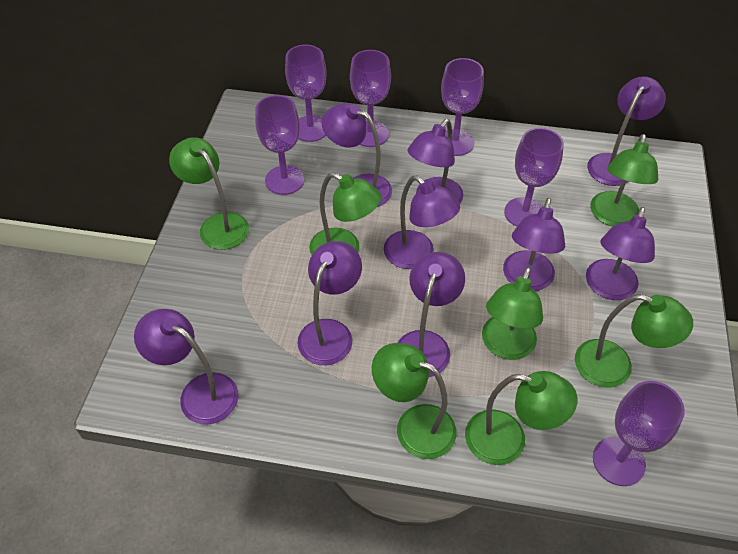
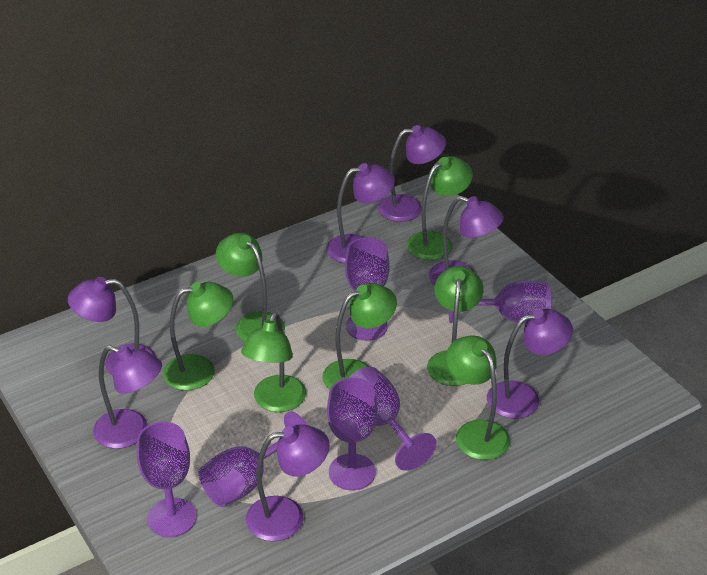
purple lamp: [134,309,239,425] [298,241,362,365] [322,103,392,207] [384,176,460,269] [398,252,465,377] [408,119,463,204] [503,198,565,291] [586,207,655,300] [587,76,666,186] = 9 -> [68,277,156,376] [93,345,162,449] [246,424,329,541] [326,163,395,263] [378,125,446,222] [429,196,504,286] [487,309,573,419] = 7

